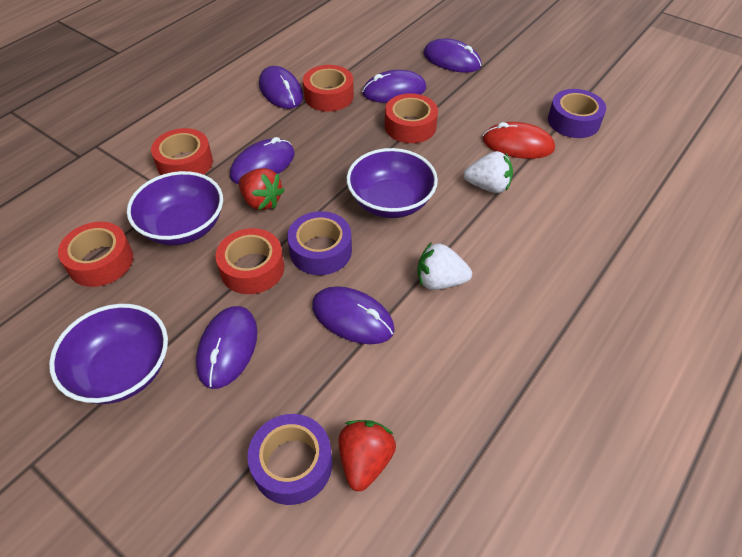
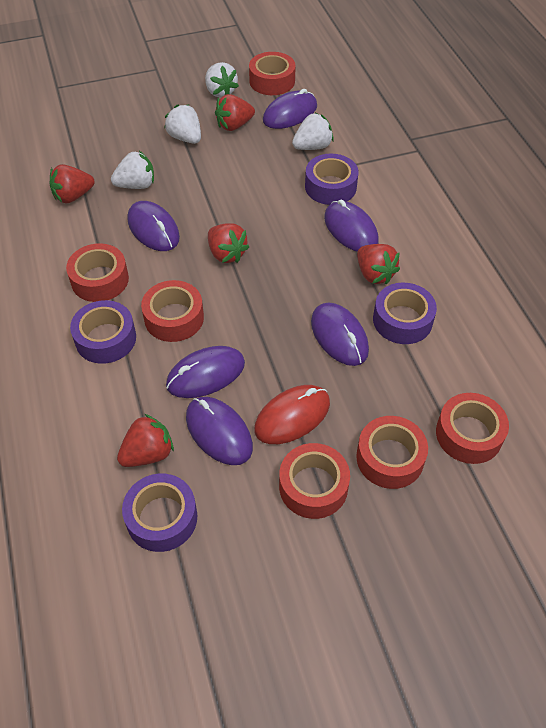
purple bowl: [49,304,168,404] [127,171,223,245] [347,148,438,218] = 3 -> none = 0
purple tape: [247,414,332,505] [287,211,352,275] [548,89,606,138] = 3 -> [70,300,136,364] [122,474,197,552] [305,154,358,205] [373,282,437,344] = 4
red strawberry: [239,168,285,210] [339,420,396,491] = 2 -> [50,164,95,203] [117,414,174,467] [208,223,249,263] [215,94,255,131] [357,244,400,284] = 5
red tape: [58,222,133,287] [151,128,213,175] [215,228,284,294] [303,65,354,111] [385,94,438,143] = 5 -> [66,243,129,302] [141,280,204,342] [249,52,296,95] [279,443,350,519] [356,416,428,489] [436,393,509,464] = 6
white strawberry: [417,242,472,290] [464,151,513,193] = 2 -> [111,151,154,189] [164,104,201,144] [205,62,239,98] [292,113,334,150] = 4

